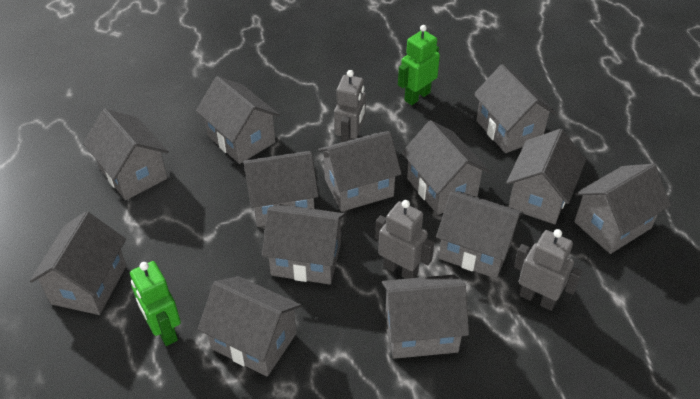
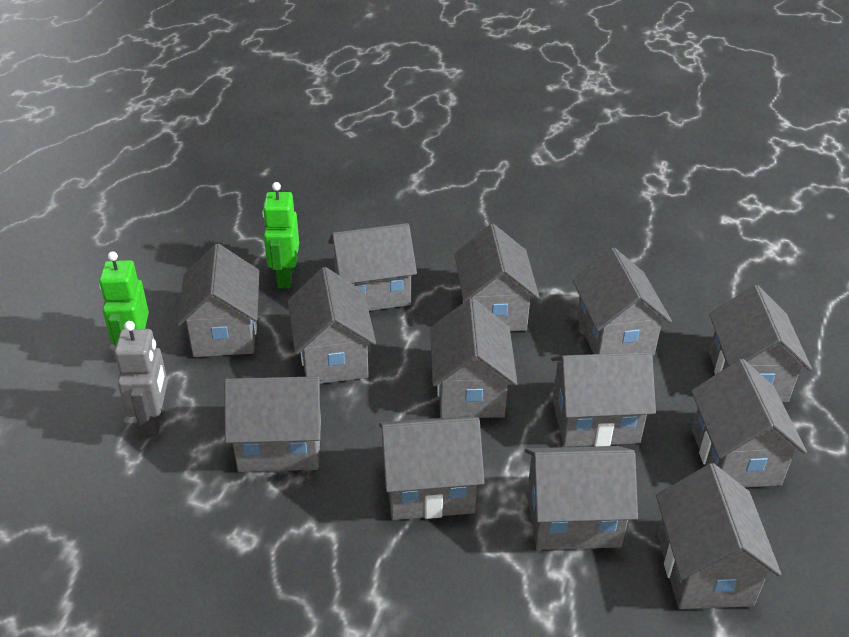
grey robot: [334,70,366,142] [375,200,434,279] [514,229,582,311] = 3 -> [114,321,168,438] = 1

